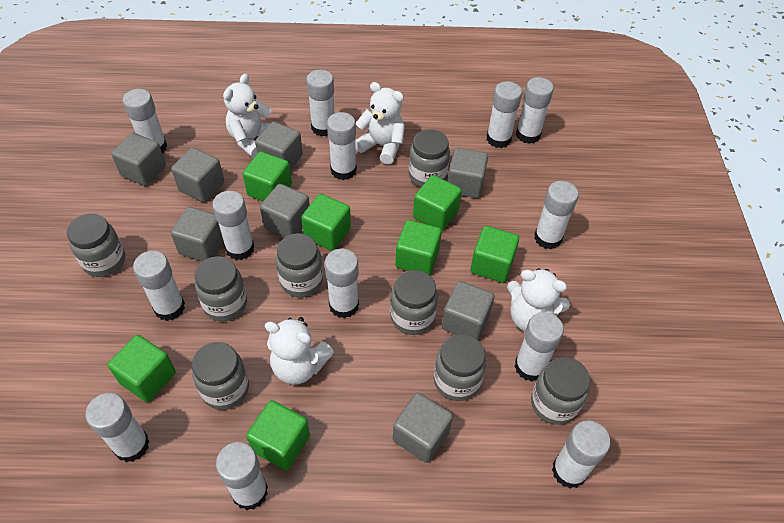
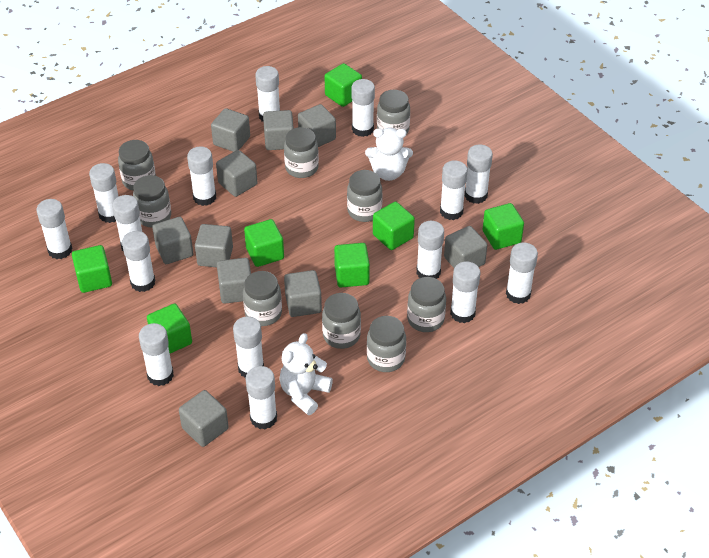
grey cube: [111,133,166,186] [171,148,224,202] [171,207,224,261] [255,122,303,170] [260,184,310,237] [393,393,453,463] [442,281,494,340] [447,148,488,198] = 8 -> [152,217,193,264] [179,390,229,447] [195,224,233,267] [211,108,250,152] [216,150,257,197] [217,258,251,304] [263,110,294,150] [284,270,322,317] [298,104,336,147] [444,226,487,268] = 10
grey jar: [67,213,125,277] [192,342,249,410] [194,256,247,321] [276,233,323,297] [390,270,438,335] [409,129,450,187] [434,334,486,401] [531,357,590,425] = 8 -> [118,140,156,191] [133,175,171,228] [243,271,282,326] [284,127,319,178] [322,293,361,349] [347,170,382,222] [367,316,406,372] [377,90,410,134] [407,277,446,332] = 9
white glue stick: [85,393,150,462] [123,89,167,153] [133,251,185,321] [212,191,255,260] [216,442,268,510] [306,70,335,137] [325,248,359,318] [327,112,357,180] [487,81,522,148] [514,312,564,381] [516,77,554,144] [534,181,579,249] [552,420,611,489] = 13 -> [36,199,73,259] [89,163,119,223] [112,195,142,251] [122,231,155,292] [139,323,174,386] [187,146,216,206] [233,316,264,378] [245,366,277,429] [255,66,280,122] [351,79,375,137] [416,221,444,279] [440,160,468,220] [450,261,481,323] [465,144,493,204] [506,242,538,304] = 15
white teddy bear: [223,74,272,158] [265,317,334,385] [355,82,405,165] [507,268,570,332] = 4 -> [279,333,333,415] [365,127,413,181] = 2

